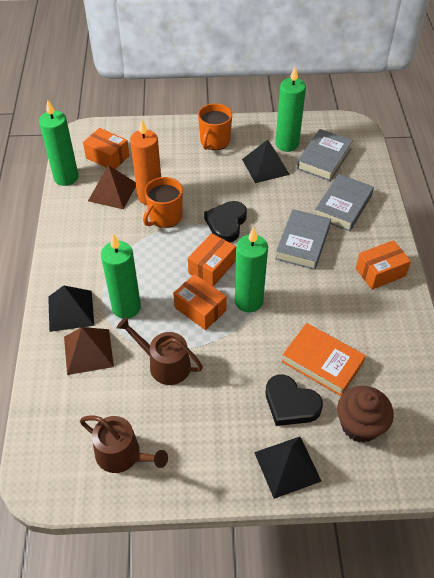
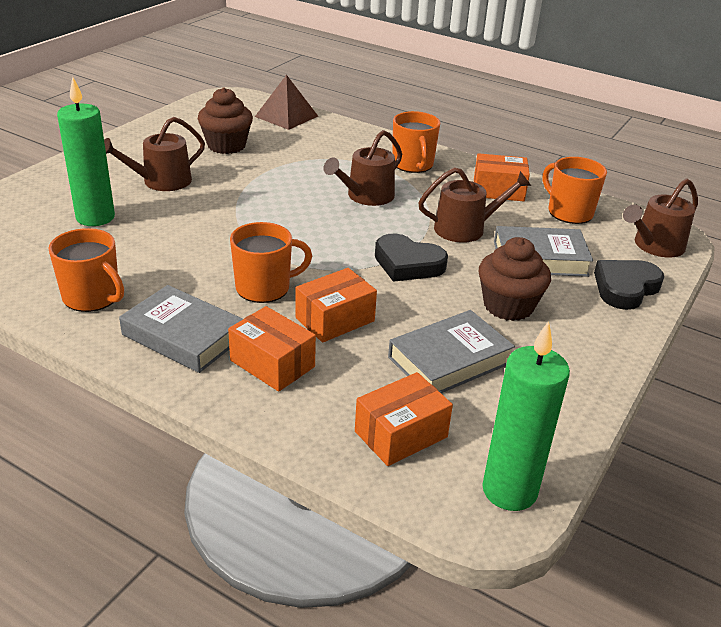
black pyramid: [48,285,94,332] [242,140,290,183] [254,437,322,499] = 3 -> none = 0
brown cupcake: [337,386,394,443] = 1 -> [198,87,253,154] [479,237,551,321] = 2
brown pyramid: [64,327,114,375] [88,165,136,209] = 2 -> [255,75,318,130] = 1
brown watering can: [80,416,168,473] [116,317,203,385] = 2 -> [104,117,205,191] [324,130,402,206] [418,167,531,243] [623,179,698,258] = 4
green candle: [39,100,78,186] [101,234,141,319] [235,227,268,312] [275,66,306,152] = 4 -> [57,77,115,226] [482,321,570,511] = 2
orange book: [282,323,366,396] = 1 -> none = 0
orange candle: [130,119,161,205] = 1 -> none = 0
orange mug: [143,177,183,228] [198,103,232,150] = 2 -> [48,228,124,312] [230,222,312,303] [392,111,440,173] [543,157,607,224] = 4

